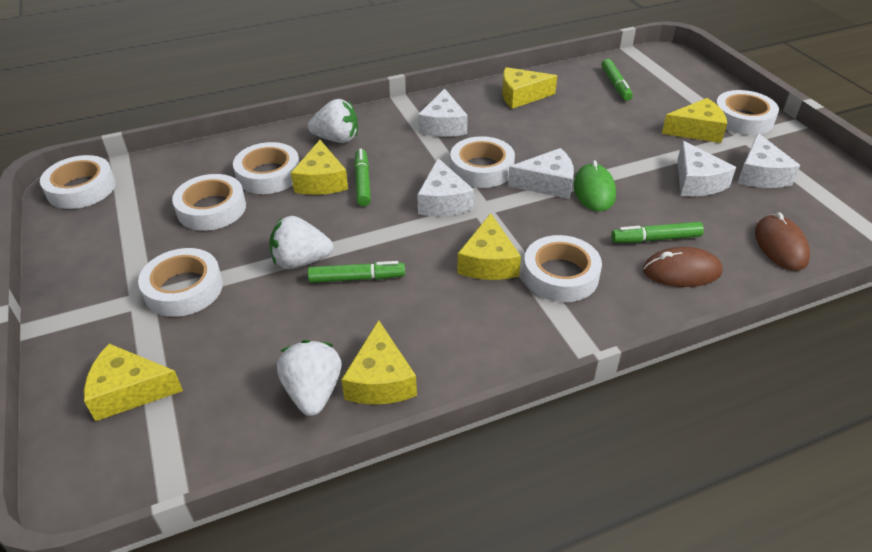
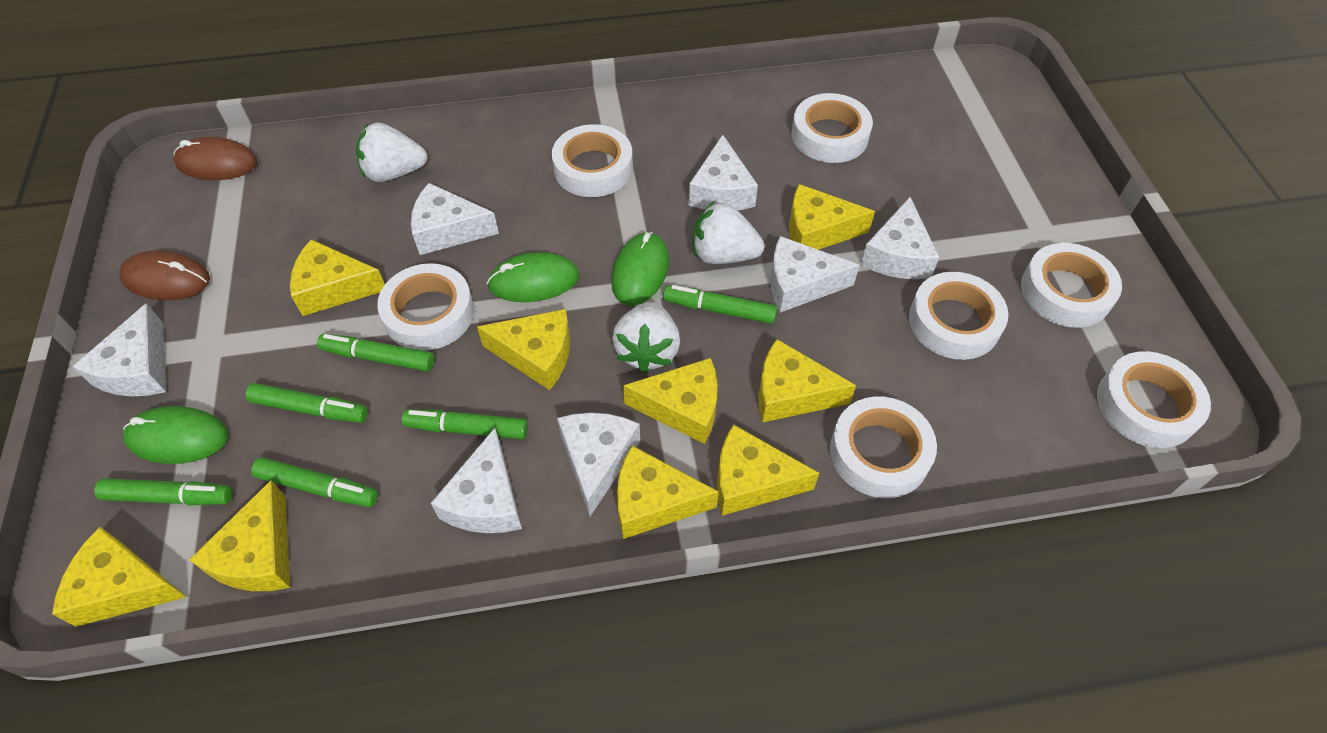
green marker: [308,261,405,283] [354,148,371,206] [601,59,633,101] [611,222,704,243] = 4 -> [94,478,233,505] [246,383,368,423] [251,457,378,507] [317,334,434,371] [402,409,528,439] [663,285,777,324] = 6
green mouse: [574,160,616,212] = 1 -> [123,406,228,464] [487,252,579,302] [611,232,669,306] = 3
white cheese: [417,158,474,216] [418,89,468,137] [508,148,574,199] [677,140,736,196] [738,133,800,188] = 5 -> [72,303,166,397] [411,183,499,255] [431,428,522,533] [557,413,640,516] [688,135,758,210] [770,236,860,313] [860,197,940,279] = 7
yellow cheese: [84,344,183,421] [291,140,348,195] [341,320,417,405] [457,213,521,280] [502,67,557,109] [662,98,727,143] = 6 -> [52,527,186,627] [189,480,290,591] [290,239,385,316] [477,309,570,390] [617,445,719,539] [623,358,718,444] [717,424,819,516] [758,339,856,423] [789,184,875,250] = 9

